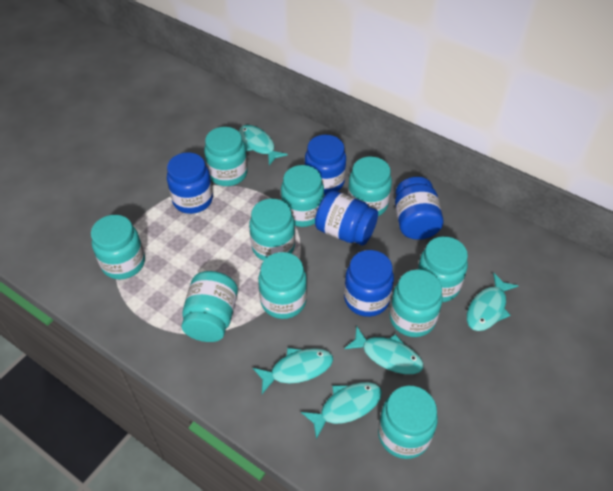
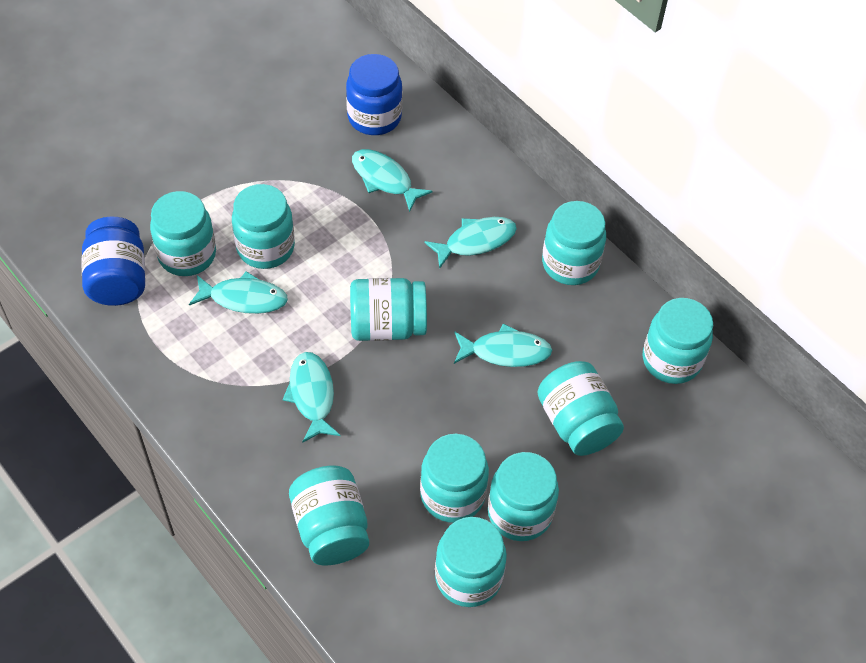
blue jar: [167,152,213,214] [305,135,346,195] [315,190,378,245] [344,250,394,317] [395,177,443,240] = 5 -> [82,217,145,306] [346,54,402,135] = 2

